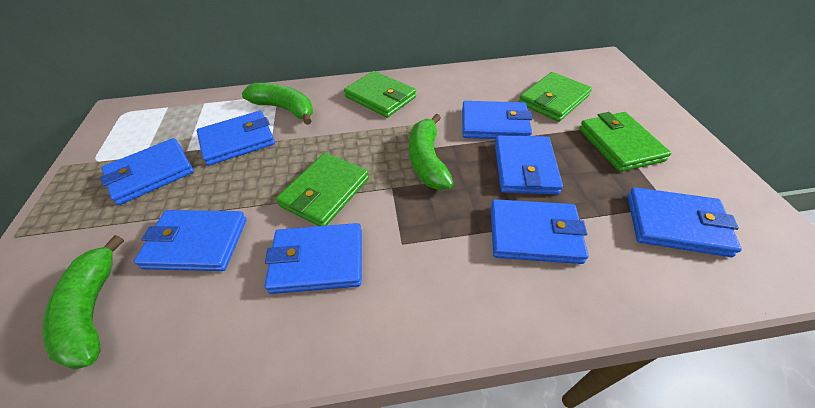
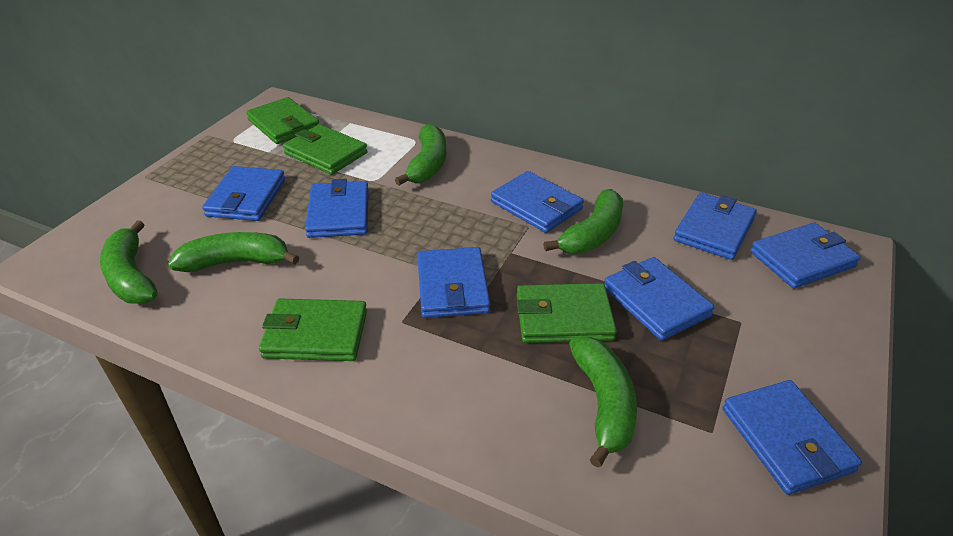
green banana: [43,235,124,370] [242,83,313,125] [409,114,454,190] = 3 -> [100,220,158,304] [168,232,299,272] [395,124,446,186] [543,189,623,254] [569,337,637,468] = 5

